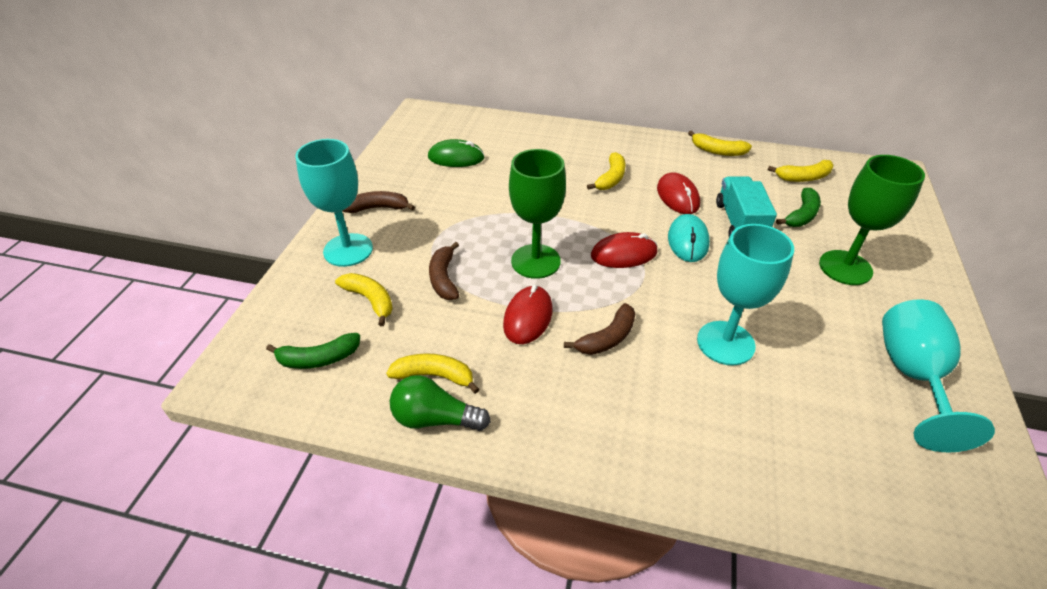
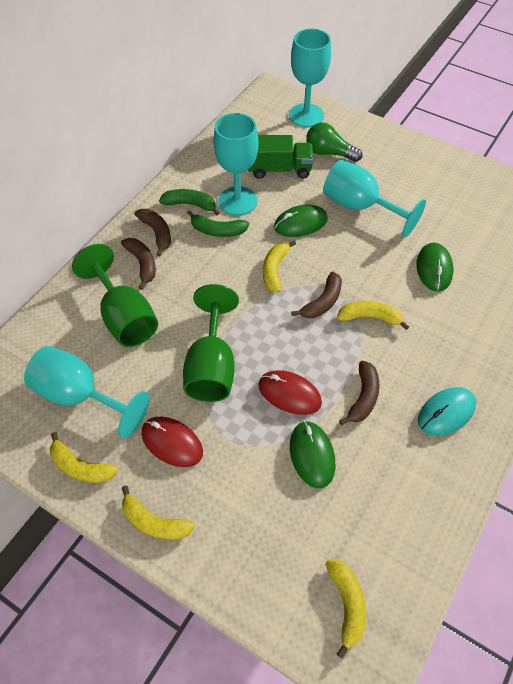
brown banana: [343,191,415,213] [429,242,459,300] [564,303,635,355] = 3 -> [121,238,156,290] [134,209,171,256] [291,272,342,318] [339,361,380,425] = 4
green mouse: [428,139,485,167] = 1 -> [274,204,328,237] [290,421,336,488] [417,242,454,291] = 3
green truck: none = 0 -> [248,135,313,179] = 1
red mouse: [503,285,553,344] [591,232,658,268] [657,172,700,214] = 3 -> [141,417,203,467] [258,370,322,415] = 2
turquoise goblet: [295,139,373,267] [697,224,794,366] [882,299,995,452] = 3 -> [24,346,150,438] [213,113,259,216] [289,29,331,127] [323,160,426,238] = 4
turquoise truck: [716,177,777,237] = 1 -> none = 0

